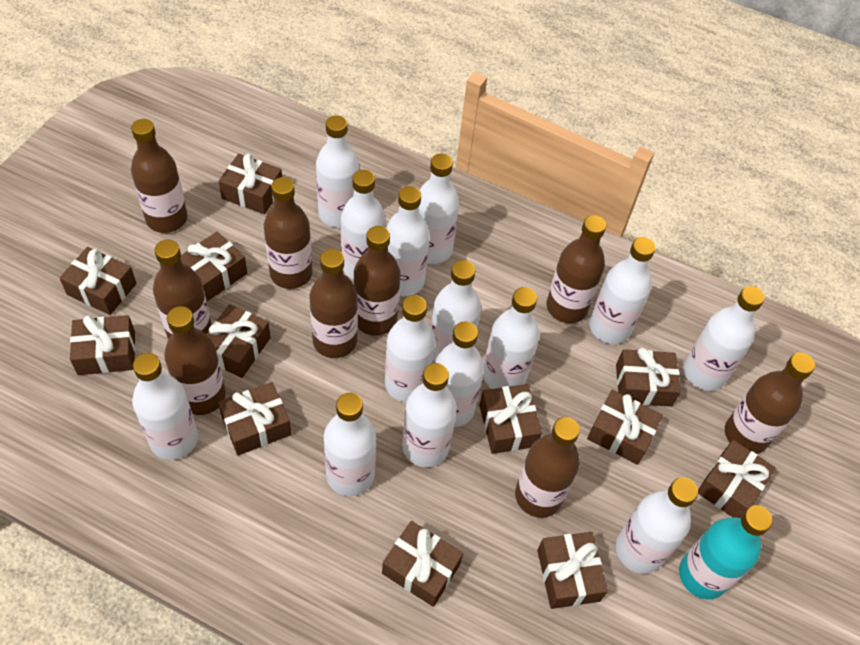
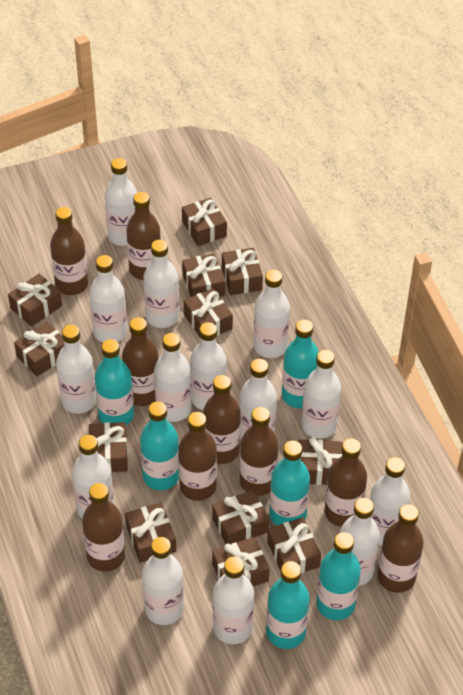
turquoise bottle: [679,505,772,600] = 1 -> [95,339,134,425] [140,402,179,490] [266,561,310,649] [269,440,310,526] [282,320,319,408] [316,532,361,620] = 6

